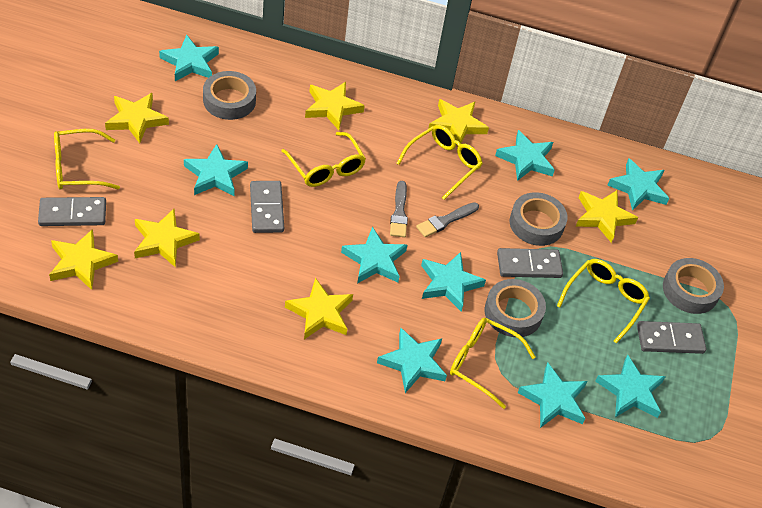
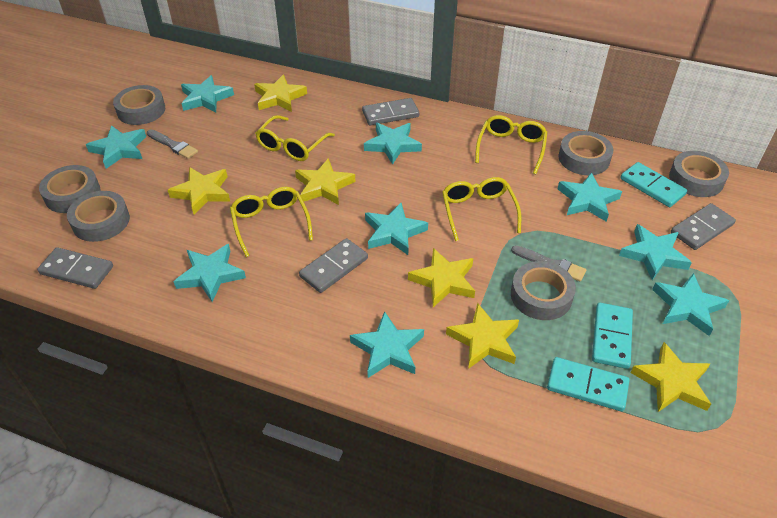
grey tape: [203,71,256,120] [484,279,546,337] [510,192,567,246] [663,258,724,314] = 4 -> [39,165,100,213] [67,191,130,242] [113,85,165,125] [511,261,576,320] [558,131,613,175] [669,151,729,197] = 6
turquoise domino: none = 0 -> [547,357,630,412] [592,303,633,369] [620,162,687,207] = 3
yellow glasses: [54,129,120,190] [281,132,366,187] [396,125,483,200] [450,318,535,409] [557,259,650,344] = 5 -> [230,187,313,257] [255,115,335,161] [442,177,521,241] [475,115,548,174] = 4
yellow star: [49,229,118,290] [105,93,169,143] [134,209,200,268] [285,278,353,339] [305,82,365,130] [428,99,489,146] [576,190,638,243] = 7 -> [168,167,230,214] [254,75,307,112] [295,158,355,205] [408,248,475,307] [446,303,519,369] [631,342,711,412] = 6

